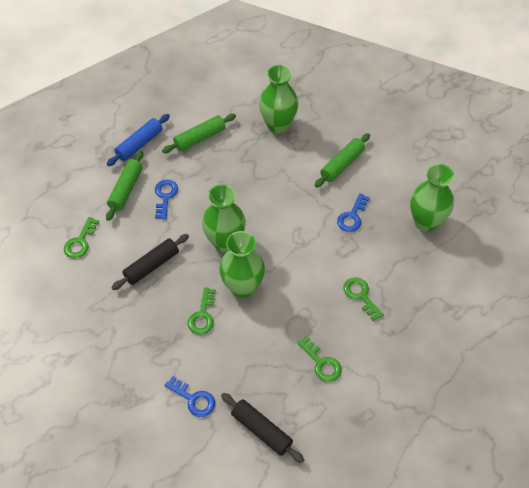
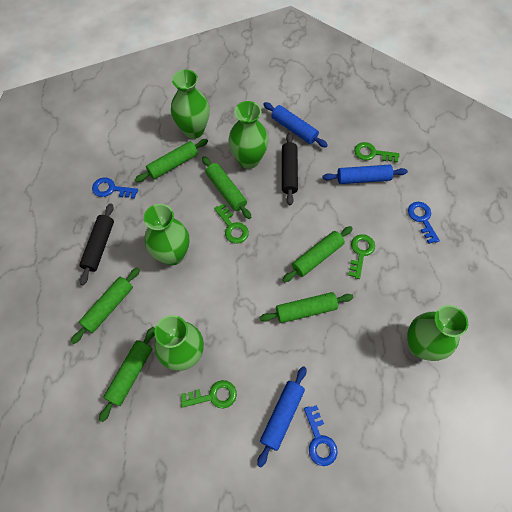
blue rolling pin: [107,114,170,166] = 1 -> [257,366,306,467] [263,102,328,148] [322,165,408,184] = 3
green rolling pin: [106,151,143,221] [162,114,236,153] [315,133,370,188] = 3 -> [71,267,140,344] [99,327,155,422] [135,139,208,182] [202,156,251,219] [259,292,354,323] [283,226,353,282] = 6
green vase: [202,184,246,252] [219,231,265,298] [259,65,299,133] [410,164,454,232] = 4 -> [144,204,189,266] [154,315,204,371] [171,70,210,139] [228,101,269,169] [407,305,468,361] = 5

